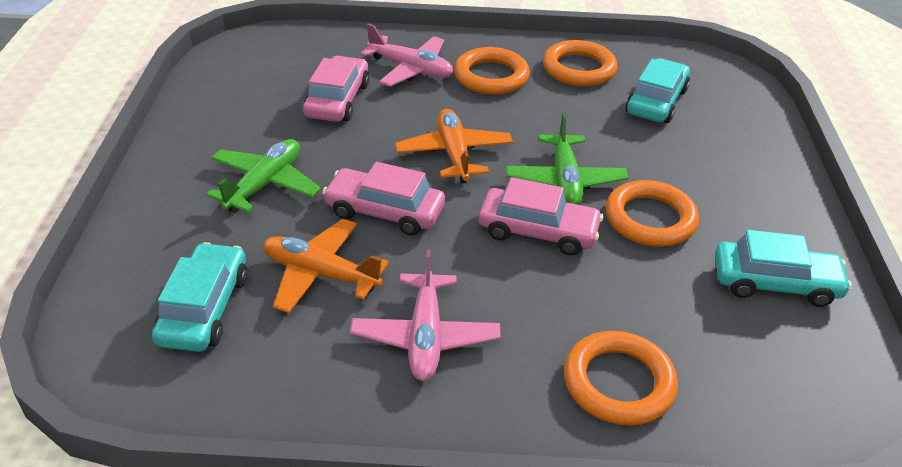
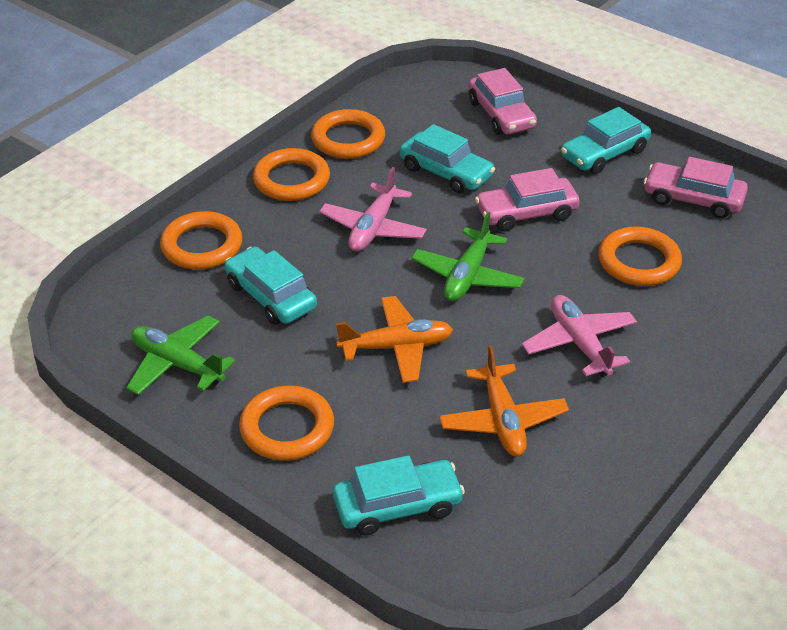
orange ring: [454,47,530,95] [543,40,617,86] [564,331,678,426] [605,180,699,247] = 4 -> [160,211,243,270] [239,386,334,460] [253,148,330,201] [311,109,385,159] [598,227,682,286] = 5
turquoise car: [152,242,247,352] [626,58,690,123] [715,230,852,307] = 3 -> [225,247,317,325] [333,455,465,536] [400,124,495,193] [561,107,651,174] = 4

